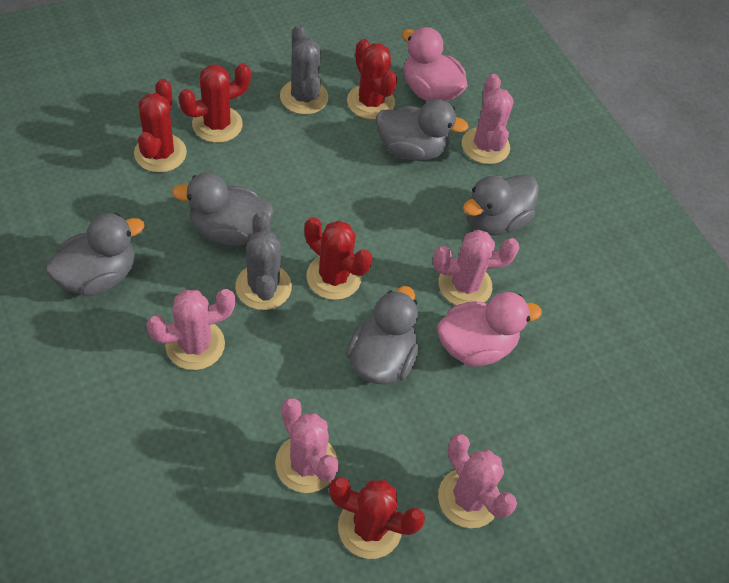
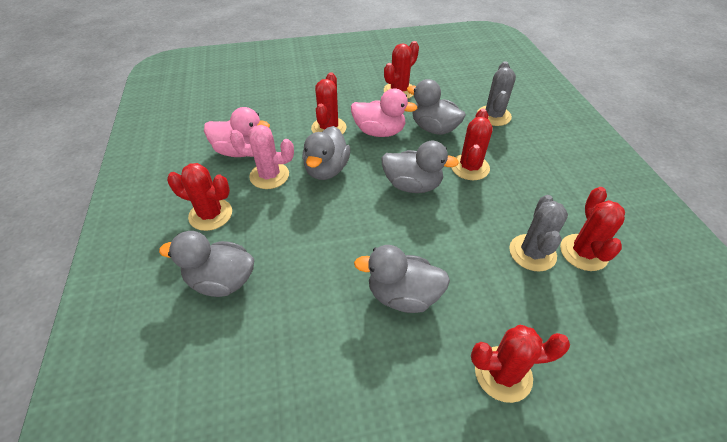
pink cactus: [146,289,235,370] [275,398,339,493] [433,230,519,305] [438,434,517,528] [462,74,514,164] = 5 -> [230,125,294,189] = 1
red cactus: [134,79,187,173] [179,63,251,143] [304,217,373,300] [329,477,425,559] [347,39,397,119] = 5 -> [167,163,232,231] [311,73,347,134] [384,41,419,99] [451,109,493,180] [471,324,570,403] [560,187,625,271] = 6

